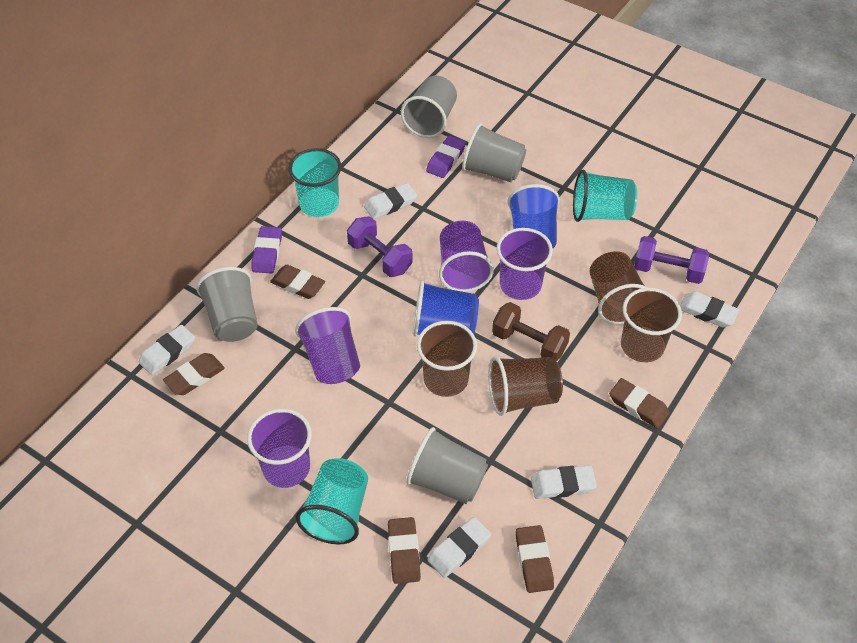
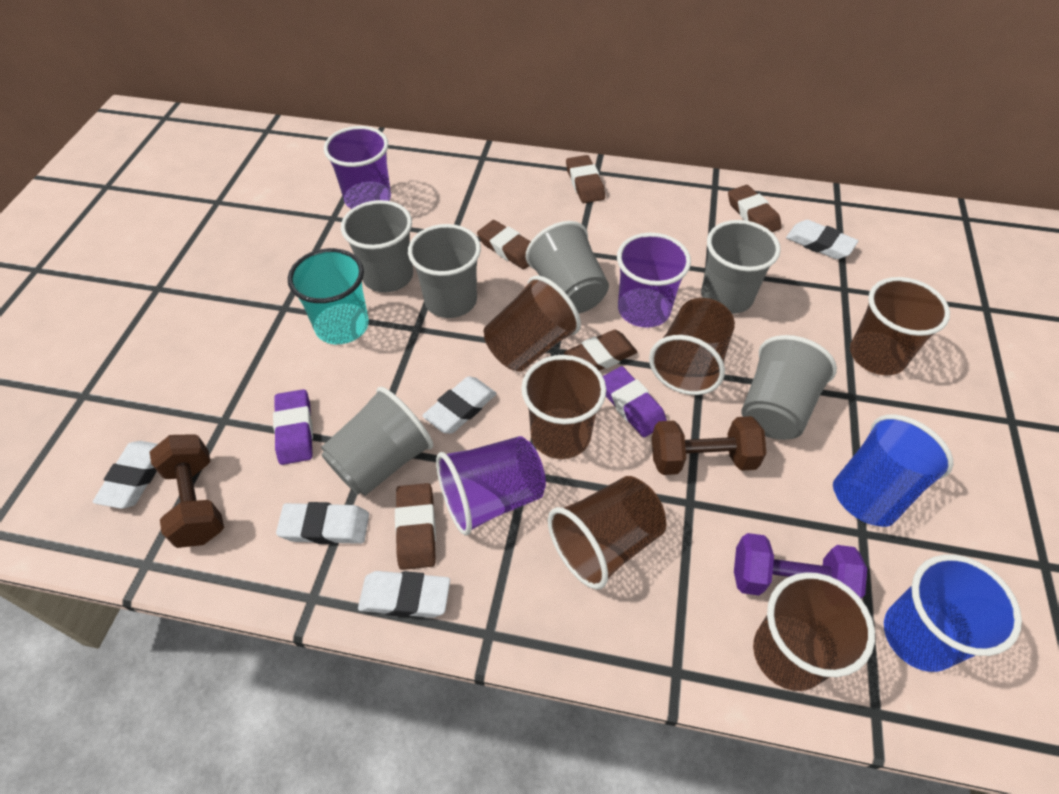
brown cup: [417,321,477,397] [488,356,563,416] [589,251,647,325] [621,288,682,362] = 4 -> [484,276,581,372] [521,355,606,459] [548,476,666,589] [649,298,735,395] [753,572,875,691] [850,277,950,375] = 6
brown dumbbell: [492,302,570,362] = 1 -> [150,434,224,548] [652,416,766,475] = 2
grey cup: [196,267,258,342] [401,76,457,138] [406,427,488,504] [462,123,526,182] = 4 -> [321,387,433,496] [341,200,413,292] [408,224,481,318] [526,221,609,313] [701,220,781,314] [741,335,837,440] = 6
purple cup: [247,409,312,488] [295,307,360,384] [439,221,494,292] [497,228,553,300] = 4 -> [324,126,391,209] [436,436,546,536] [617,233,691,328] = 3
purple dumbbell: [347,216,413,277] [634,236,709,284] = 2 -> [734,533,867,598] = 1
turquoise cup: [289,148,341,217] [296,458,368,544] [573,170,637,222] = 3 -> [288,248,369,344] = 1

